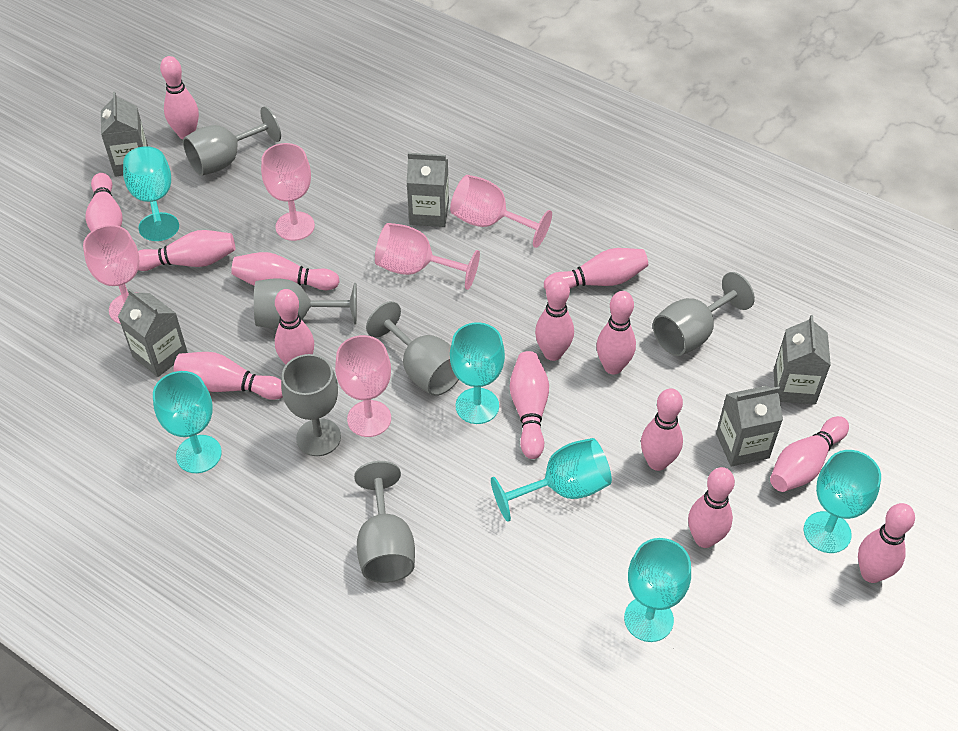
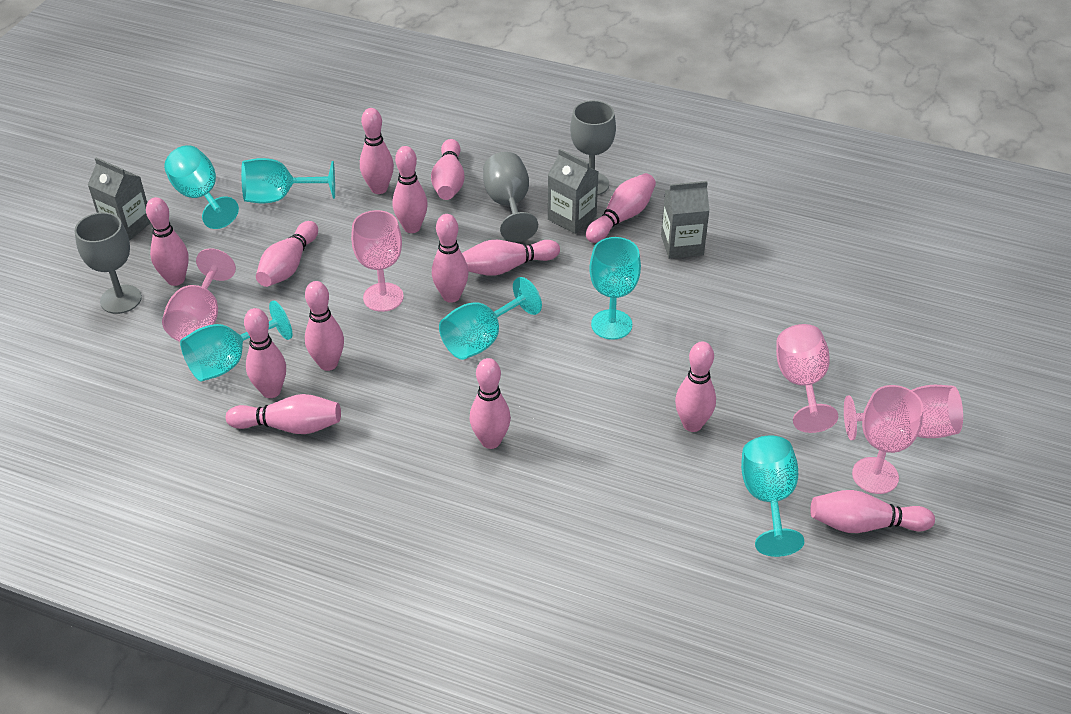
grey carton: [101,92,148,177] [118,288,188,377] [407,153,449,227] [716,386,783,467] [774,315,831,405] = 5 -> [88,158,151,241] [548,149,598,234] [661,181,710,259] = 3
grey goblet: [183,106,281,176] [254,278,357,329] [281,354,341,456] [354,461,415,583] [366,301,459,396] [653,272,755,356] = 6 -> [75,212,142,314] [483,152,538,242] [570,100,616,195] = 3

